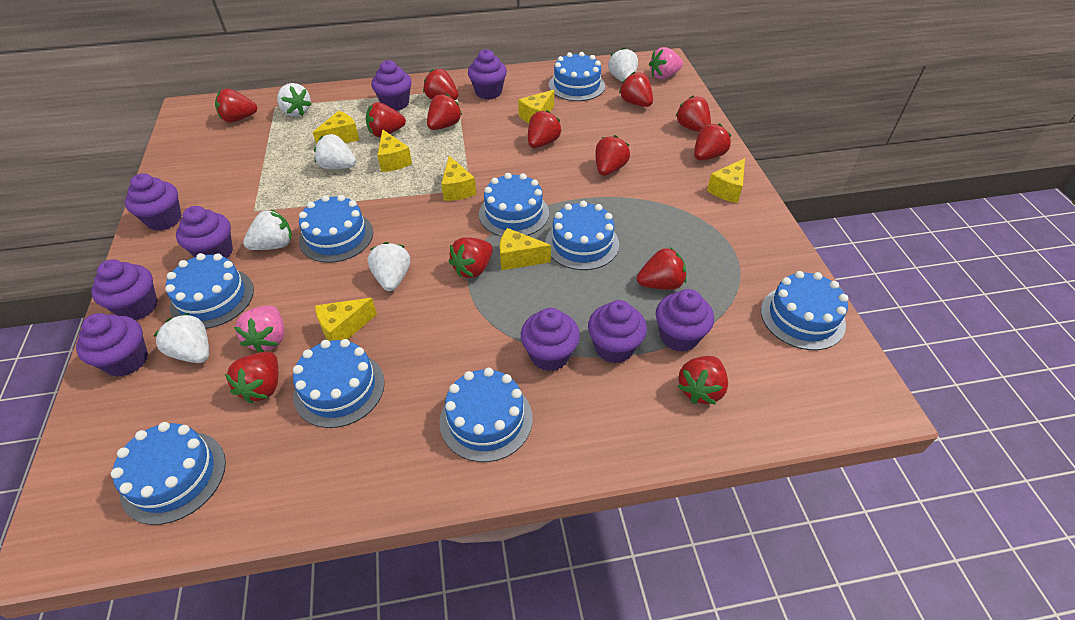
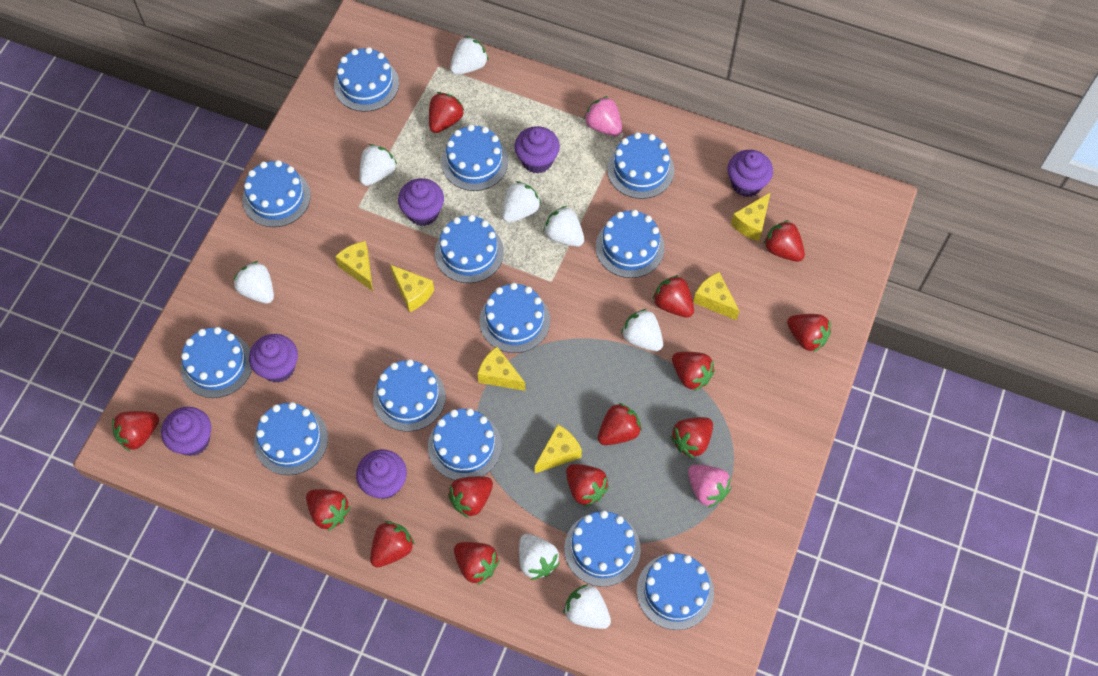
blue cake: [111,422,226,525] [165,253,254,329] [293,339,385,428] [299,195,373,263] [440,368,532,462] [479,173,549,237] [546,201,619,270] [549,52,605,101] [761,271,848,350] = 9 -> [181,327,252,398] [242,160,311,227] [254,402,328,475] [334,47,399,112] [373,359,446,432] [428,408,502,480] [435,215,504,283] [441,124,508,191] [479,283,550,353] [564,511,641,587] [596,210,665,278] [607,132,674,199] [637,553,714,630] = 13
purple cupcake: [76,313,148,377] [91,260,158,320] [125,173,182,231] [176,206,233,258] [371,60,412,111] [468,49,507,99] [521,308,580,371] [588,300,647,363] [656,289,714,352] = 9 -> [161,407,211,456] [249,334,298,383] [356,449,407,499] [398,178,444,226] [515,126,560,174] [727,150,773,197] = 6
white strawberry: [154,313,209,363] [243,209,292,250] [277,83,312,117] [314,134,356,169] [368,242,410,291] [608,48,638,82] = 6 -> [234,261,274,304] [359,144,397,186] [450,36,489,75] [502,181,541,223] [519,534,560,580] [543,206,584,246] [564,584,611,629] [621,309,663,351] = 8
yellow cheese: [313,111,359,144] [315,298,377,341] [377,129,412,172] [441,156,476,201] [500,228,551,270] [518,90,554,123] [707,158,745,203] = 7 -> [335,241,373,291] [390,265,434,312] [477,347,525,391] [535,424,582,473] [693,272,739,320] [731,192,771,241] = 6

